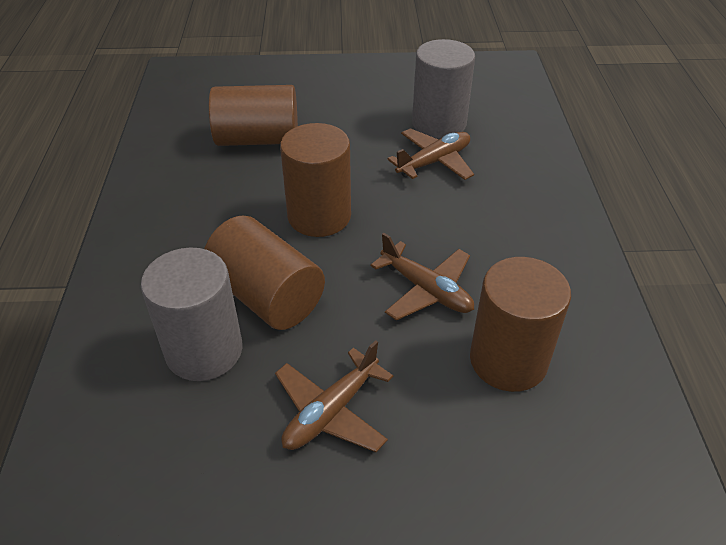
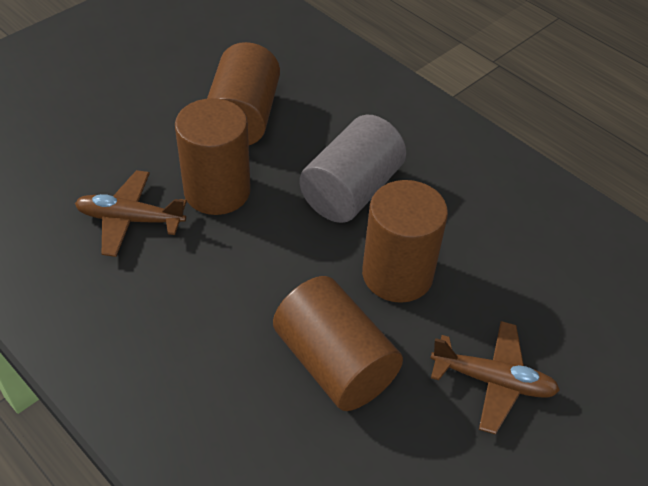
brown plane: [275,340,393,452] [371,233,474,320] [387,128,474,180] = 3 -> [75,170,187,257] [430,321,560,434] = 2
grey cylinder: [141,247,242,381] [412,39,475,139] = 2 -> [299,115,406,223] = 1

